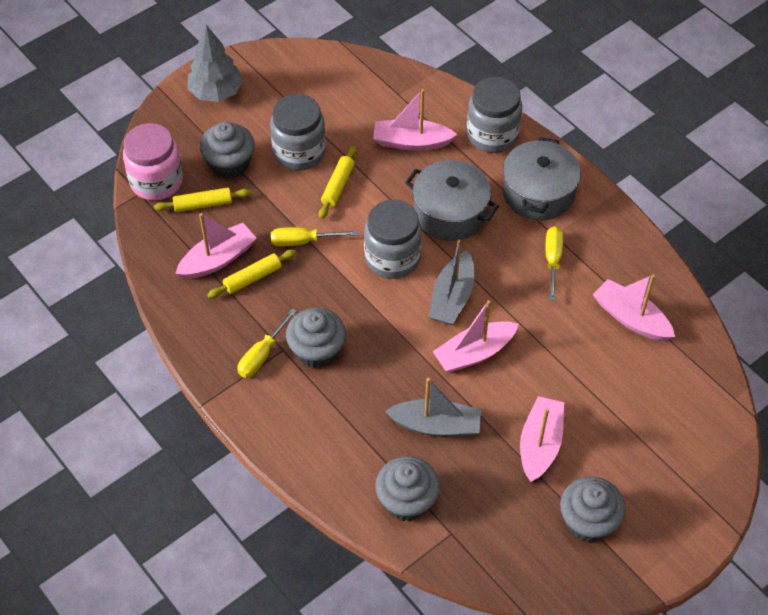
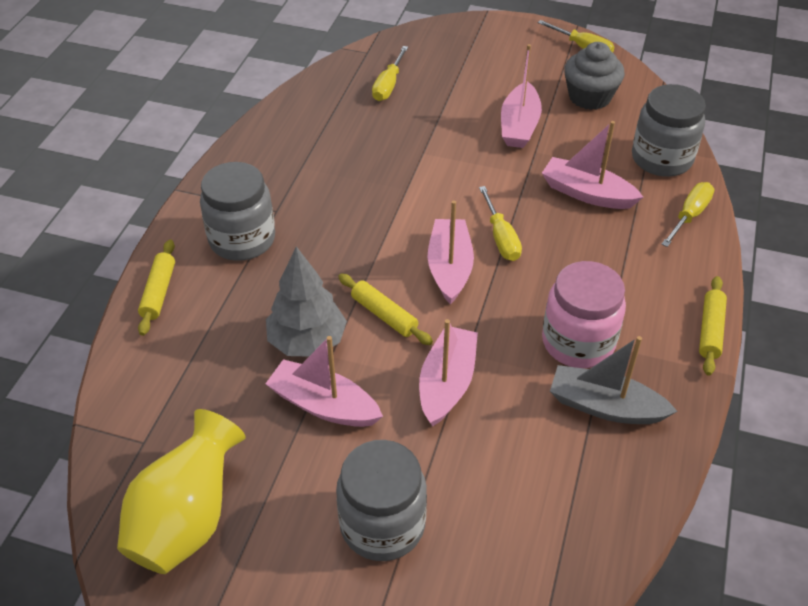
grey boat: [385,378,482,436] [428,239,475,325] = 2 -> [550,336,677,424] = 1
grey cupcake: [200,122,254,179] [286,308,346,369] [375,456,440,521] [560,477,626,542] = 4 -> [564,42,625,110] = 1
grey pot: [405,160,499,241] [503,137,581,221] = 2 -> none = 0
yellow screwdriver: [237,308,297,378] [271,227,358,246] [546,226,563,301] = 3 -> [372,46,408,101] [479,186,522,261] [538,20,614,52] [662,182,714,247] = 4
yellow vase: none = 0 -> [117,409,246,574] = 1

